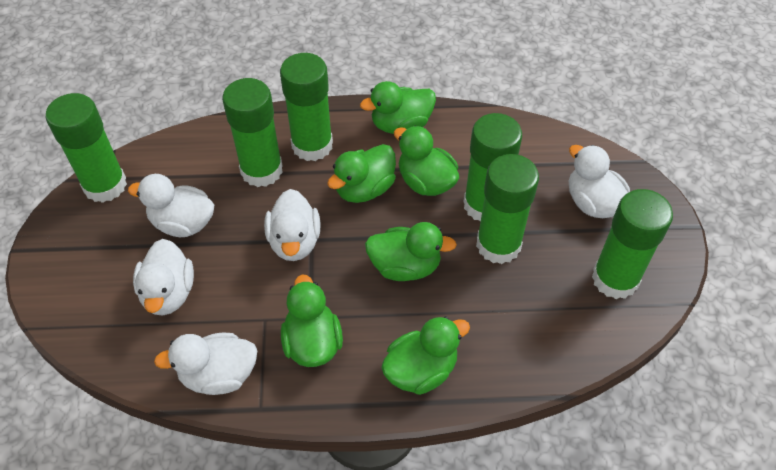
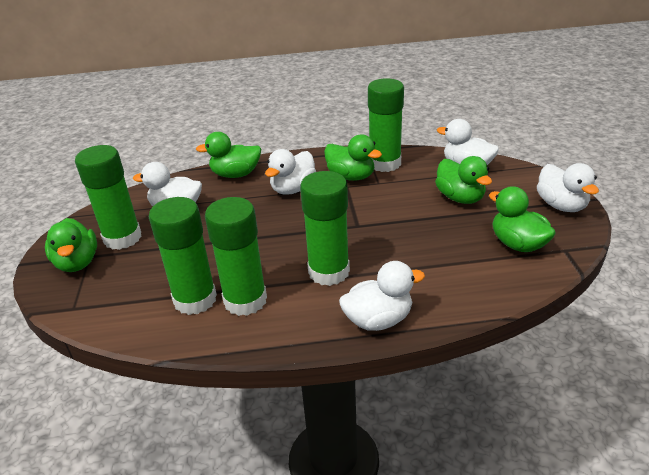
green duck: [281,274,343,367] [327,144,396,203] [360,81,436,134] [365,222,457,281] [381,316,470,395] [394,126,459,196] = 6 -> [45,218,97,272] [196,132,261,178] [324,135,382,181] [435,156,492,204] [489,186,556,252] = 5
green glue stick: [46,93,127,203] [222,78,283,187] [280,53,333,161] [464,113,522,222] [476,154,539,264] [592,189,673,299] = 6 -> [75,145,142,250] [149,197,217,315] [205,197,267,316] [300,171,350,286] [368,78,404,172] = 5

